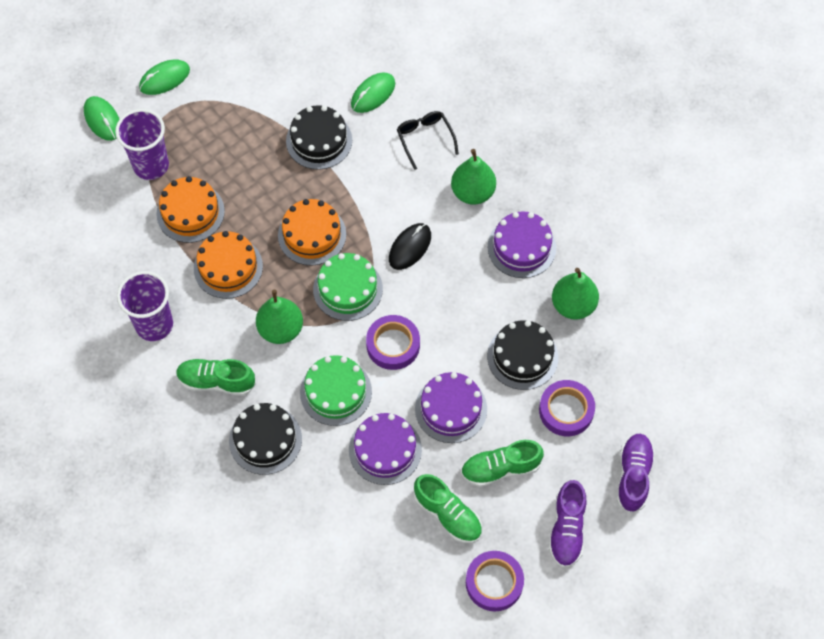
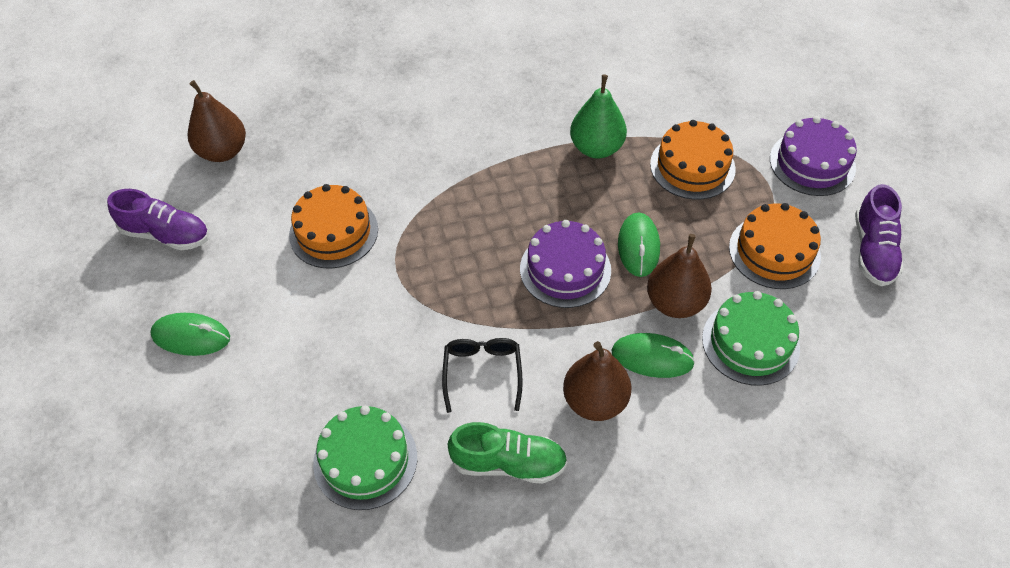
black cake: [229,403,302,475] [286,105,352,170] [487,320,558,390] = 3 -> none = 0
black mouse: [389,223,431,270] = 1 -> none = 0
brown pear: none = 0 -> [188,80,246,162] [563,341,631,421] [647,234,712,318] = 3
green pear: [256,290,303,344] [451,149,496,205] [552,268,599,320] = 3 -> [570,74,627,159] = 1
green shoe: [176,359,256,396] [414,474,482,543] [461,440,544,487] = 3 -> [448,422,568,484] = 1
purple cake: [349,413,422,485] [415,372,487,443] [488,211,556,278] = 3 -> [520,220,611,308] [770,116,857,196] = 2
purple cup: [115,109,169,180] [117,271,173,341] = 2 -> none = 0
purple tape: [366,315,420,370] [466,551,524,611] [539,380,595,436] = 3 -> none = 0

